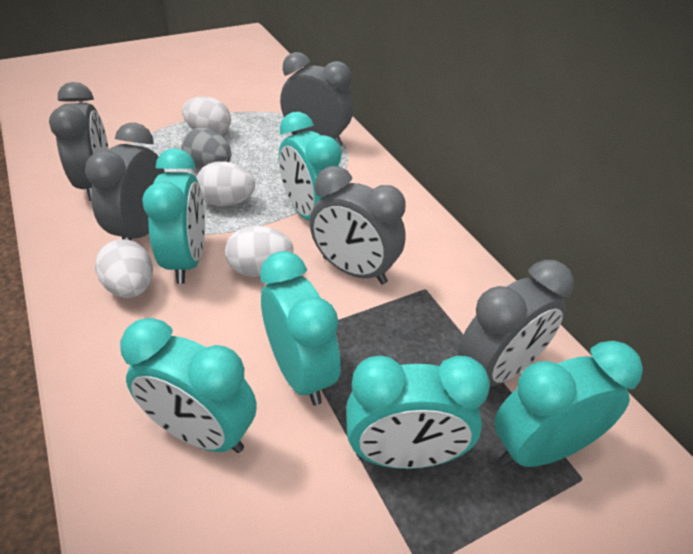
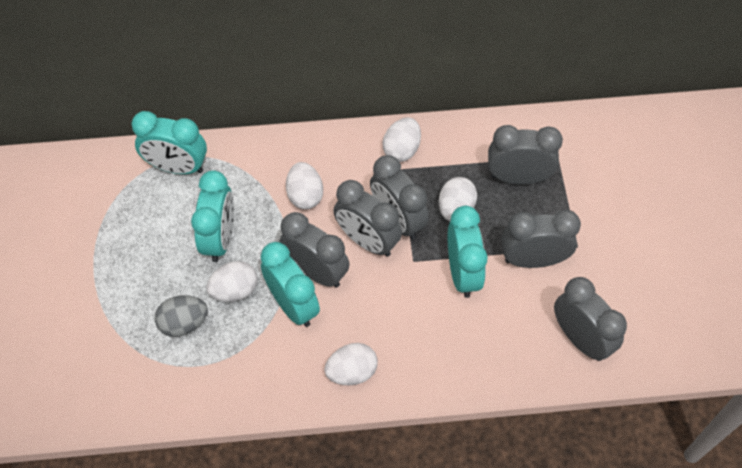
grey clock: [49,82,109,201] [85,123,165,241] [280,52,353,146] [310,166,406,284] [458,260,574,386] = 5 -> [279,212,350,288] [333,180,402,257] [370,155,429,240] [488,125,563,184] [502,210,581,268] [554,277,627,361] = 6
turquoise clock: [120,318,257,453] [142,148,205,284] [260,251,341,405] [279,112,342,221] [346,356,490,469] [494,341,643,467] = 6 -> [131,111,207,174] [191,170,234,262] [261,242,320,327] [448,206,488,298] = 4
white egg: [95,239,153,298] [182,96,231,135] [197,161,255,206] [225,226,294,277] = 4 -> [206,261,258,302] [286,162,323,209] [324,343,378,385] [382,117,421,162] [439,177,477,221] = 5

